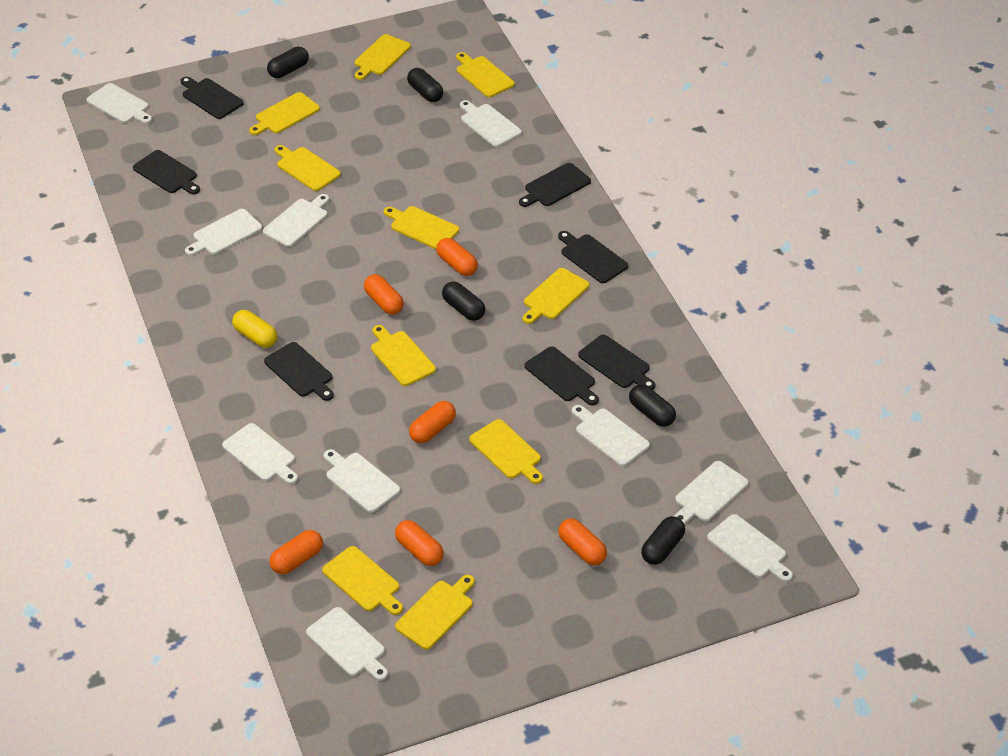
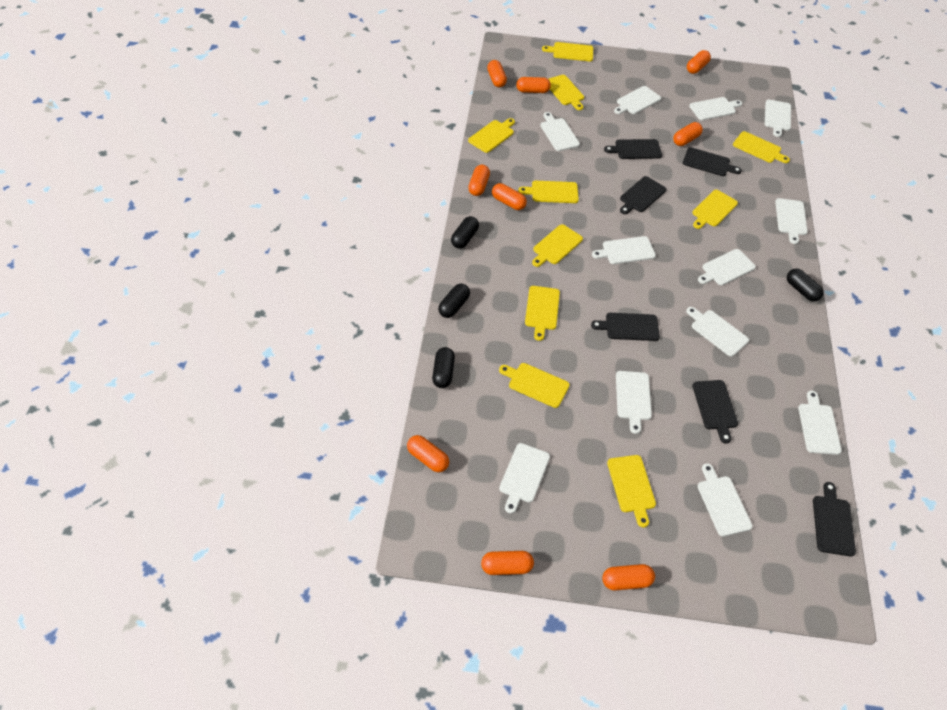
black capsule: [267,47,309,78] [407,68,443,102] [442,282,485,321] [629,384,676,427] [641,516,685,565] = 5 -> [432,347,455,388] [438,283,470,318] [451,216,479,248] [787,269,824,301] = 4
black cutting board: [133,150,200,194] [180,77,244,119] [264,342,334,401] [519,163,591,207] [525,346,599,405] [558,231,628,283] [578,335,656,390] = 7 -> [591,313,660,341] [604,139,662,159] [620,176,666,214] [683,147,742,176] [692,380,738,444] [813,482,856,557] = 6
orange capsule: [269,530,323,574] [364,274,404,315] [395,520,444,566] [409,401,456,443] [436,238,478,276] [558,518,607,565] = 6 -> [407,435,449,472] [468,165,490,196] [481,551,534,575] [487,60,507,87] [492,183,527,210] [516,77,551,93] [602,564,655,591] [673,122,703,146] [687,50,711,74] = 9
white cutting board: [86,83,152,124] [185,209,262,256] [222,423,298,484] [263,194,329,247] [306,607,388,681] [324,449,400,513] [460,100,522,147] [572,405,650,466] [674,461,749,524] [707,514,793,582] = 10 -> [499,443,550,514] [540,112,580,151] [592,236,656,264] [614,86,661,114] [616,371,652,434] [686,307,749,357] [689,97,742,120] [697,463,753,537] [698,249,756,285] [765,100,791,137] [775,198,808,244] [798,390,842,455] = 12
yellow capsule: [232,310,277,348] = 1 -> none = 0

